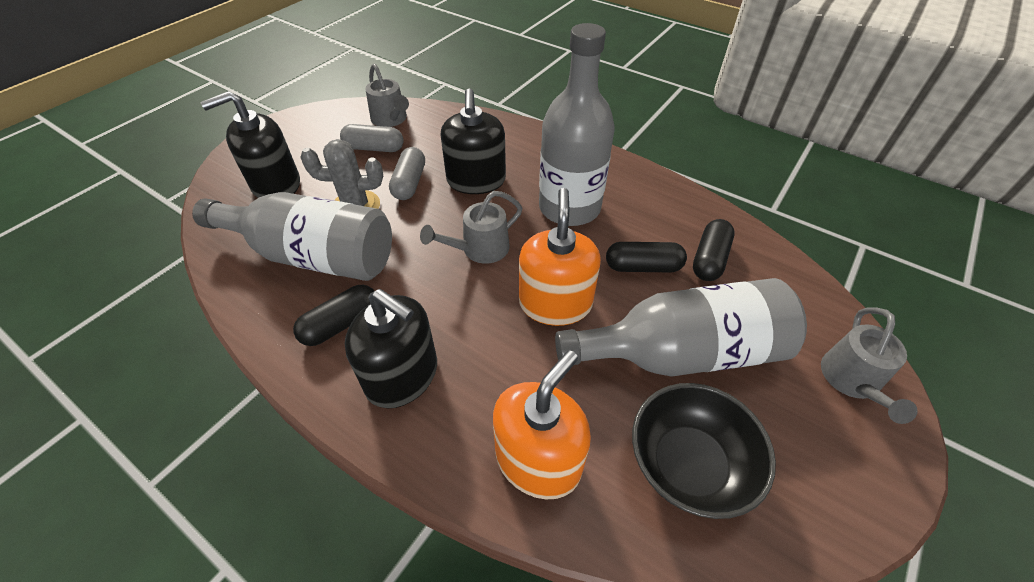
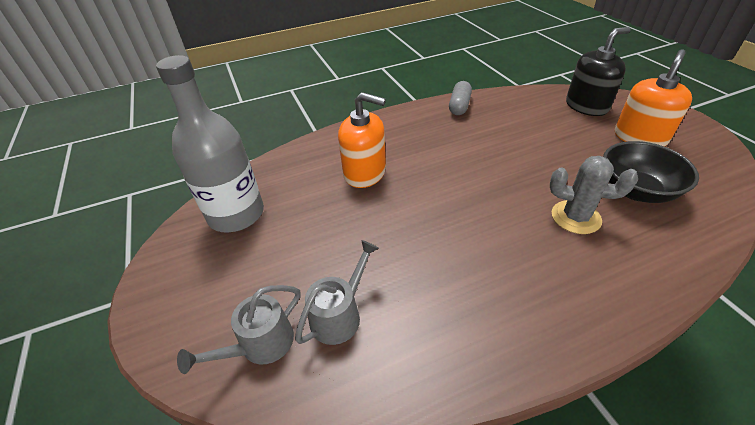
black capsule: [293,285,374,346] [606,242,687,272] [693,219,735,281] = 3 -> none = 0
black soap dispenser: [200,91,300,198] [345,289,437,408] [441,89,506,194] = 3 -> [566,27,630,116] = 1
grey bottle: [192,192,392,281] [539,23,615,226] [555,278,807,377] = 3 -> [156,55,264,233] = 1
grey capsule: [340,124,404,152] [389,147,425,200] = 2 -> [449,81,472,115] = 1
grey watering can: [365,64,409,127] [420,191,522,264] [821,307,918,424] = 3 -> [177,285,300,374] [295,240,379,345] = 2

